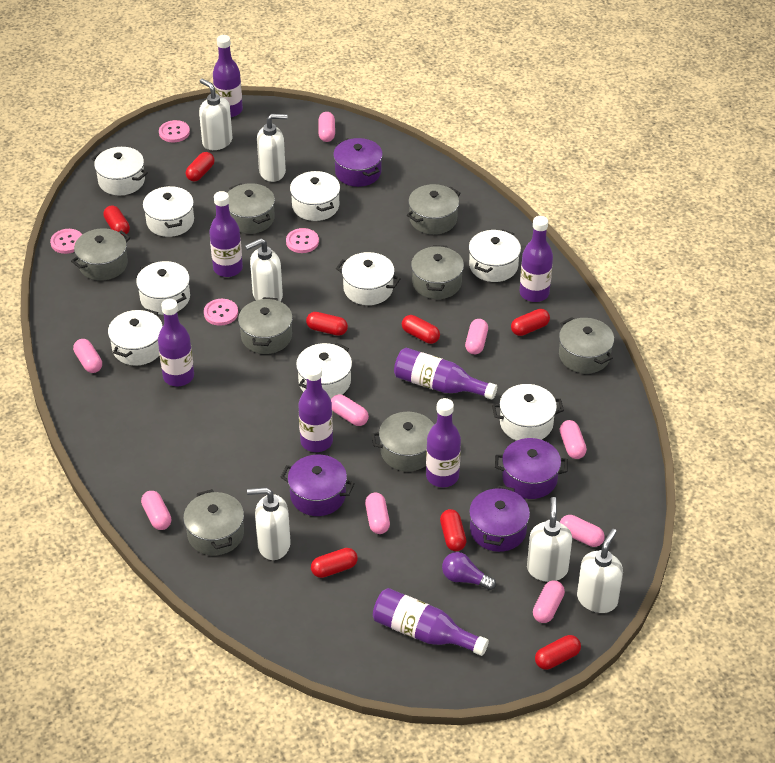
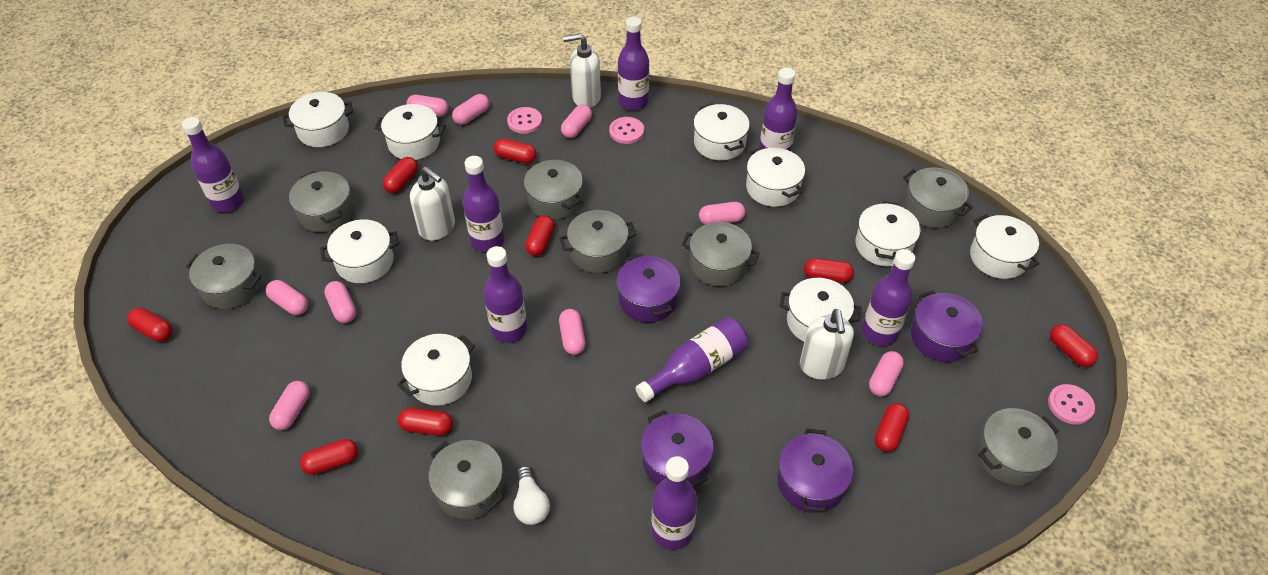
pink button: [50,229,82,254] [159,120,190,142] [204,299,238,326] [286,228,319,253] = 4 -> [507,107,542,134] [609,117,644,144] [1048,384,1095,425] = 3
purple light bulb: [442,552,496,590] = 1 -> none = 0
red capsule: [103,205,130,236] [186,152,215,181] [306,312,348,336] [311,548,358,578] [402,315,440,344] [440,509,466,551] [511,309,550,336] [535,635,581,670] = 8 -> [127,308,173,342] [300,439,358,475] [383,157,418,193] [398,408,453,436] [494,138,537,164] [525,215,555,256] [804,258,854,283] [875,403,909,452] [1050,324,1098,367] = 9
white light bulb: none = 0 -> [513,466,550,525] = 1
white soap dispenser: [199,78,232,150] [245,238,283,302] [247,487,291,560] [257,114,288,182] [527,497,572,582] [577,529,623,613] = 6 -> [410,166,455,241] [563,33,601,108] [800,309,854,380] = 3

